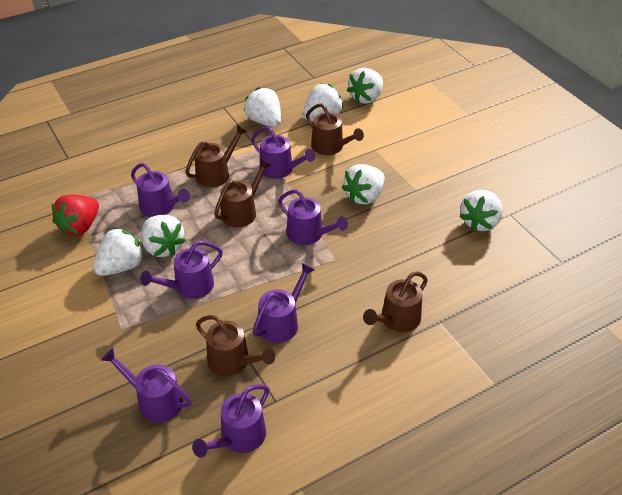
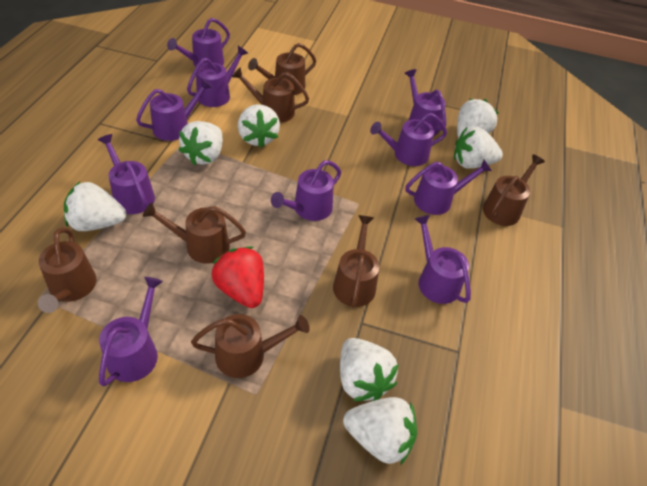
brown watering can: [185,125,247,187] [196,315,275,376] [214,159,271,227] [306,103,364,155] [363,271,428,332] = 5 -> [38,228,96,313] [143,203,246,264] [191,314,310,378] [232,67,309,123] [248,43,316,95] [333,215,379,308] [483,155,545,226] = 7
purple watering can: [101,348,192,423] [131,163,190,217] [140,241,223,299] [192,384,270,458] [251,126,315,179] [252,263,315,343] [278,190,348,245] = 7 -> [98,134,155,214] [99,277,163,386] [136,79,212,141] [167,18,230,67] [187,46,248,107] [271,160,341,221] [370,113,447,166] [405,69,446,136] [406,160,492,215] [415,215,471,304] = 10

